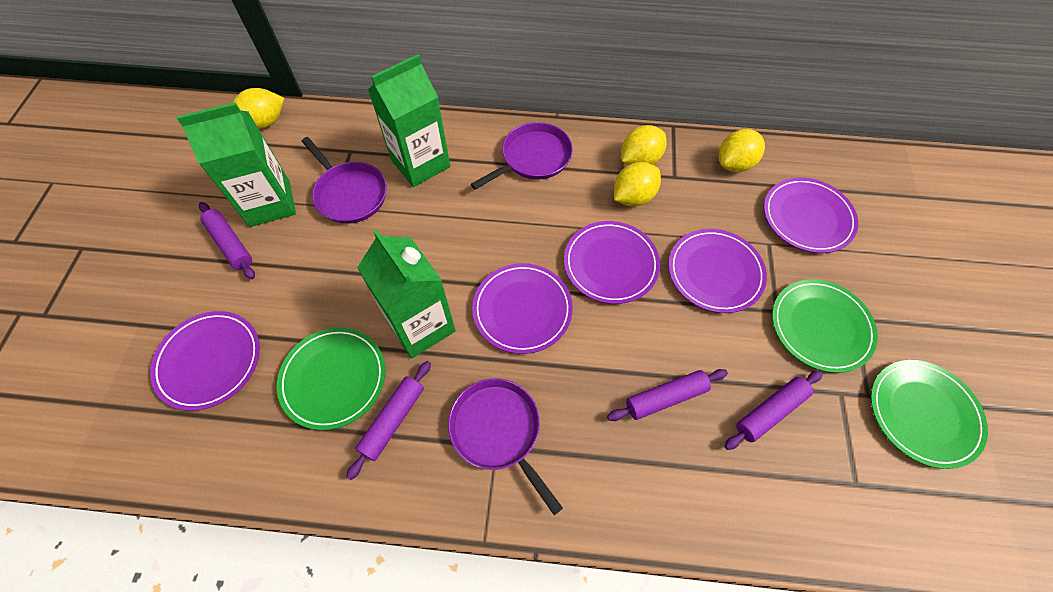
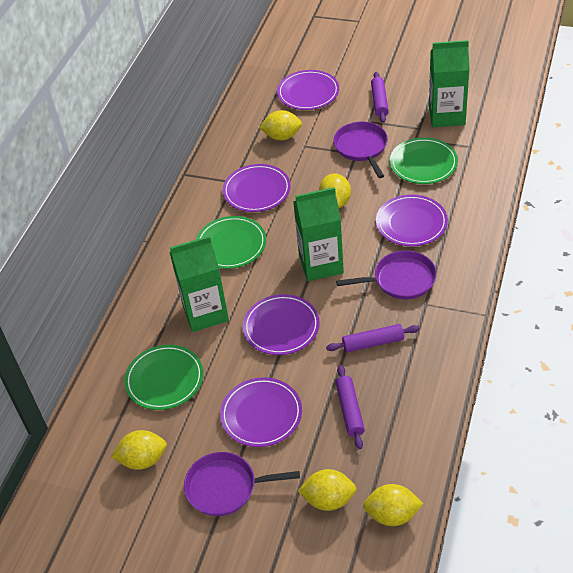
purple rolling pin: [199,202,255,279] [346,361,431,480] [607,369,728,421] [724,370,823,450] = 4 -> [326,324,420,352] [336,365,365,449] [371,72,389,123] = 3
yellow lemon: [233,88,284,129] [614,162,661,206] [621,125,666,165] [719,129,765,172] = 4 -> [111,430,167,470] [259,110,302,140] [298,469,357,511] [319,173,351,208] [363,484,423,526] = 5

